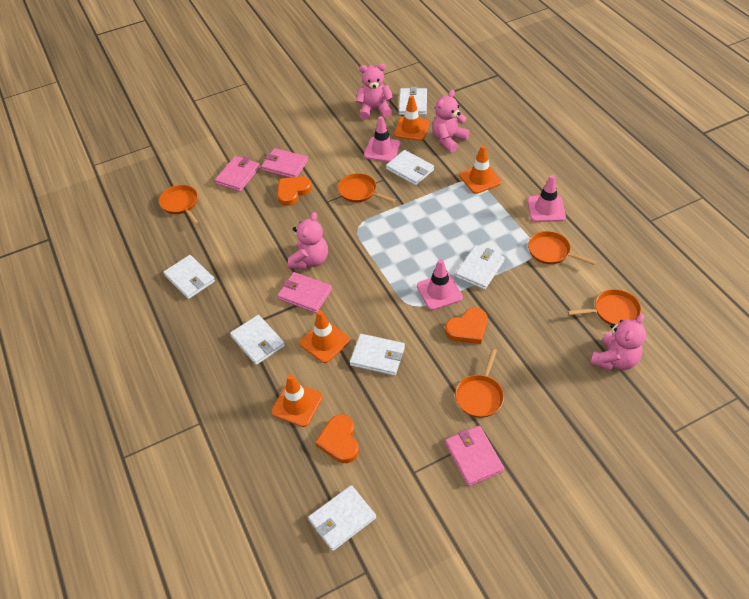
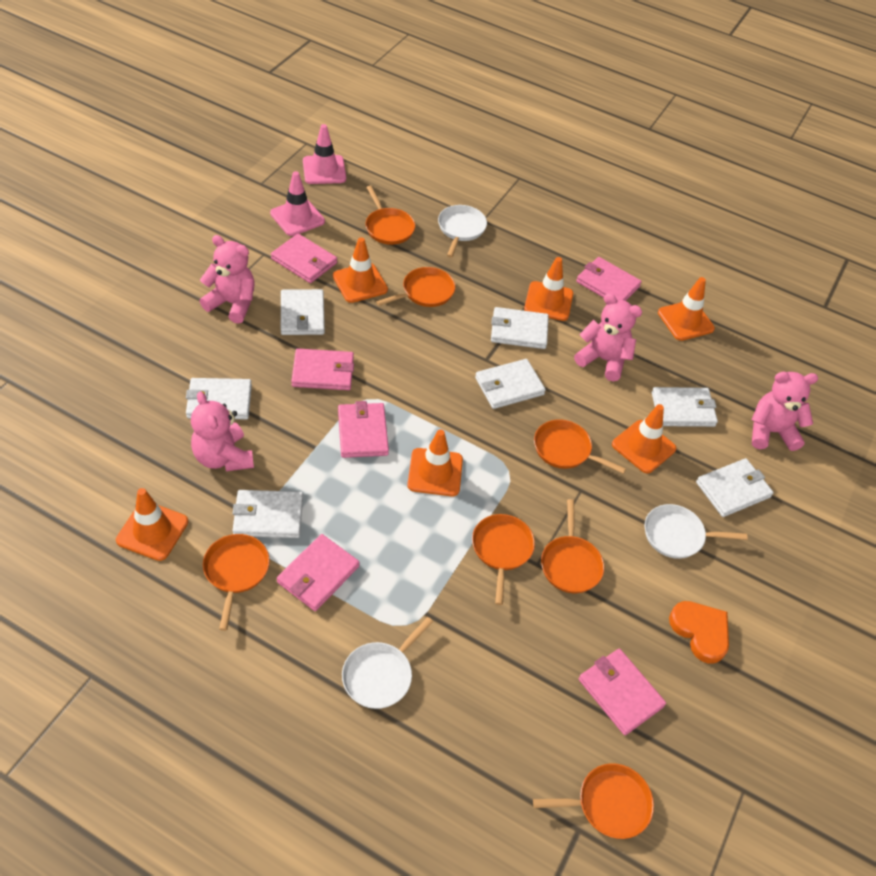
orange heart: [277,176,312,206] [315,414,359,463] [445,308,487,344] = 3 -> [669,601,729,664] = 1
orange pan: [159,185,199,224] [338,173,396,203] [455,349,504,418] [528,231,597,265] [568,289,641,325] = 5 -> [203,534,270,631] [365,186,415,245] [376,267,455,307] [472,514,535,605] [533,763,654,839] [534,419,626,474] [541,499,604,593] = 7
orange traffic cone: [271,374,323,427] [299,310,350,363] [394,95,429,141] [459,145,502,194] = 4 -> [116,488,188,561] [333,237,388,303] [407,429,463,496] [524,257,573,321] [612,404,676,473] [658,277,715,341] = 6
pink traffic cone: [364,116,401,162] [417,259,463,310] [527,175,566,222] = 3 -> [270,171,325,236] [303,124,346,184] = 2
pink wallet: [215,156,260,192] [261,148,308,178] [277,272,332,313] [445,426,504,486] = 4 -> [271,234,337,283] [277,534,360,611] [291,348,354,390] [338,401,389,458] [576,257,642,301] [579,649,666,735] = 6
white pan: none = 0 -> [342,617,433,709] [438,205,487,258] [645,504,747,559] = 3

